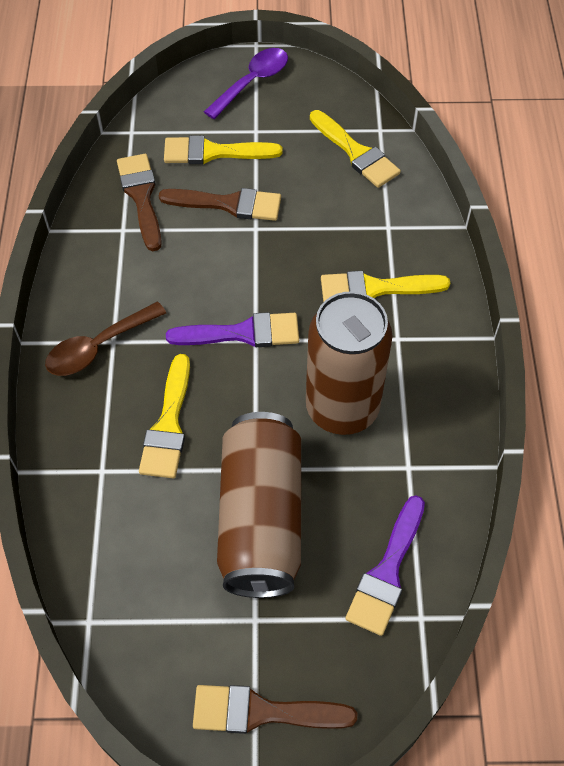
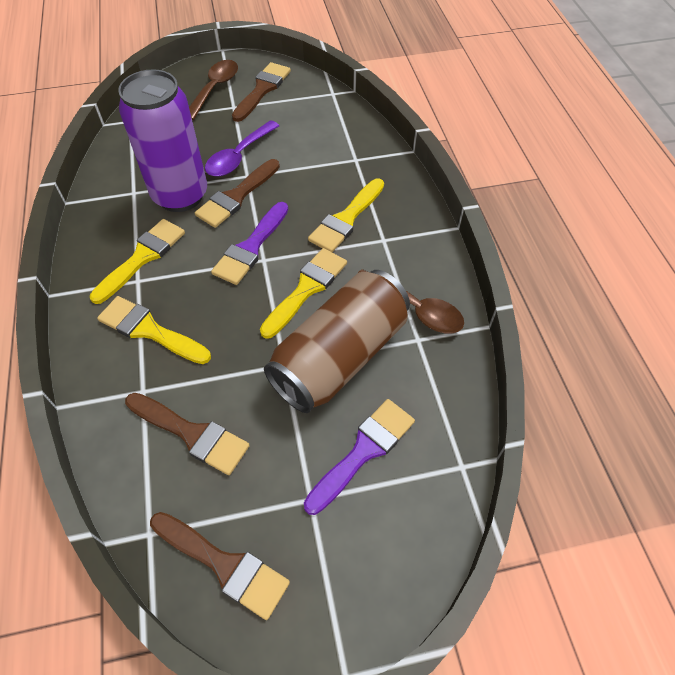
brown brush: [117,154,162,251] [159,188,281,221] [193,685,357,734] = 3 -> [125,393,250,475] [150,512,290,620] [195,159,280,228] [232,62,291,122] = 4
brown can: [217,412,301,598] [306,291,392,435] = 2 -> [264,270,410,413] = 1
brown spoon: [45,302,166,376] = 1 -> [189,60,238,120] [358,269,464,333] = 2
purple can: none = 0 -> [118,69,207,212] = 1

